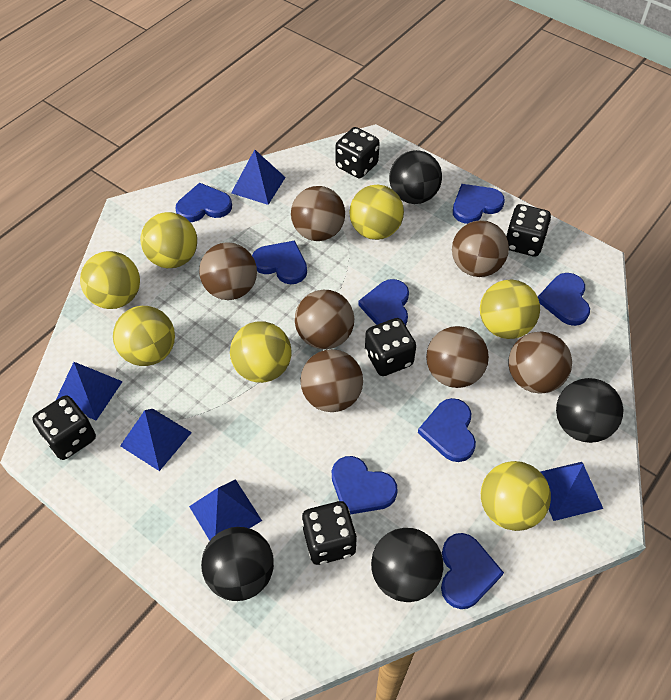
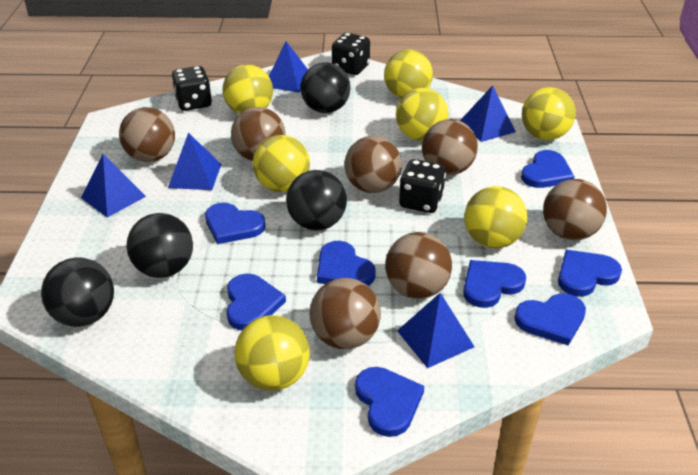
black dice: [32,395,96,460] [302,501,357,565] [336,127,380,178] [365,318,416,376] [506,204,551,257] = 5 -> [172,66,212,111] [332,33,370,75] [399,159,446,213] = 3

